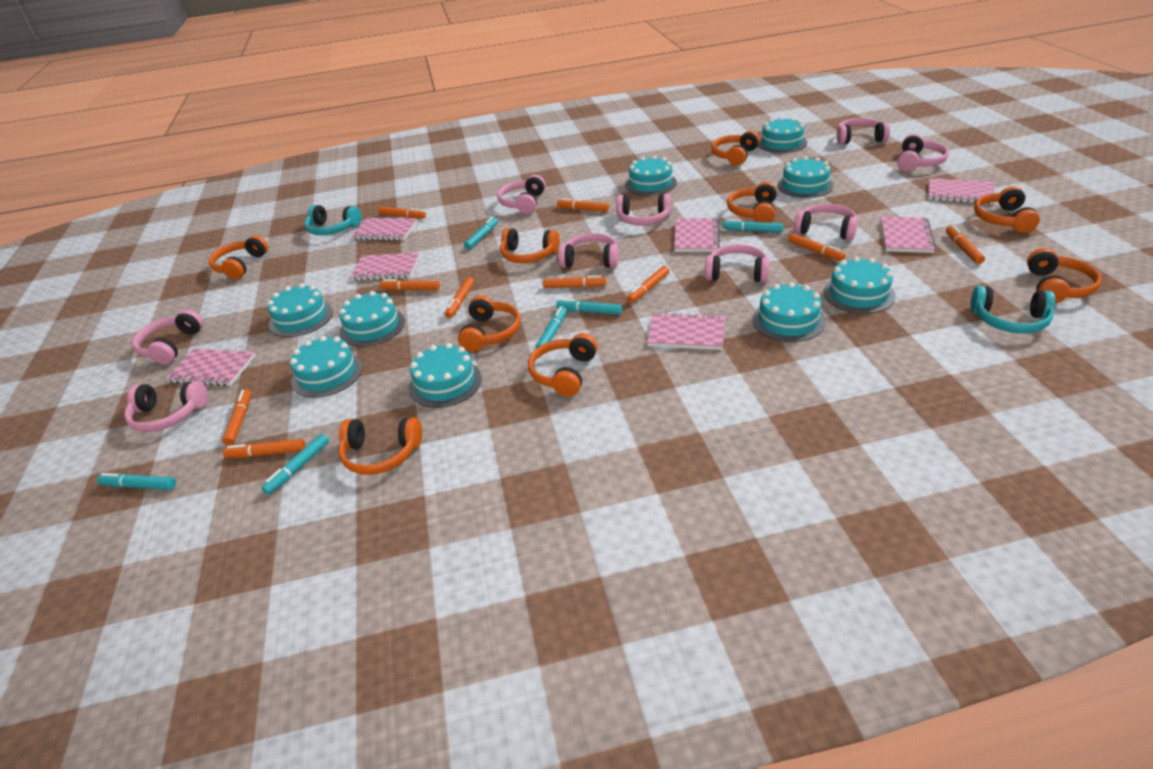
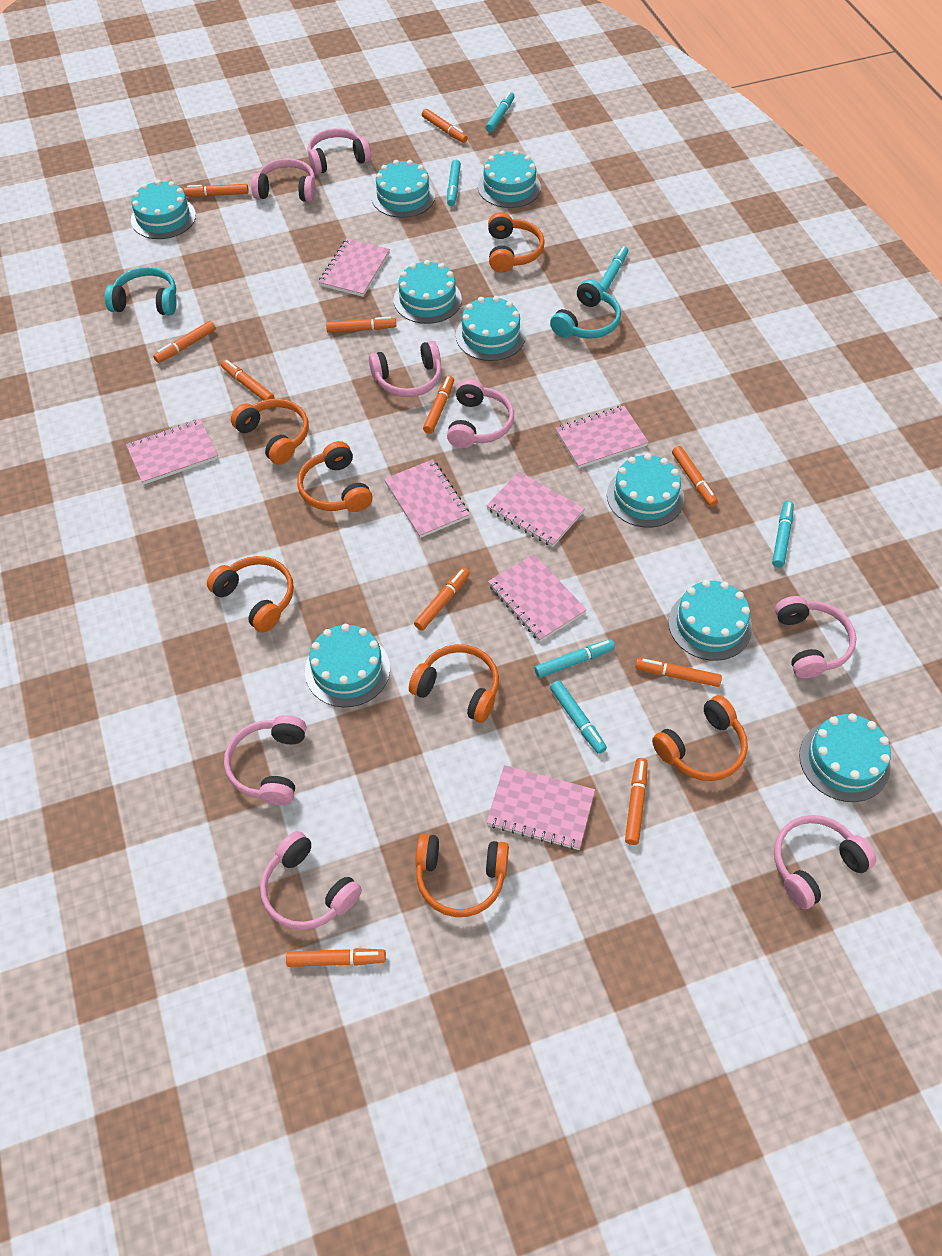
orange headphones: [208,235,268,279] [338,417,422,475] [458,295,521,352] [500,228,560,263] [528,333,598,397] [711,131,760,166] [727,182,777,223] [974,186,1040,233] [1027,248,1102,304] = 9 -> [207,556,294,633] [231,399,309,465] [297,441,372,512] [409,644,499,723] [415,834,509,917] [488,212,545,273] [652,695,748,781] = 7
orange marker: [222,390,251,446] [223,439,305,458] [378,207,426,219] [380,279,440,290] [445,277,474,318] [543,275,606,288] [557,198,609,212] [627,266,669,303] [788,233,846,261] [946,225,985,264] = 10 -> [153,321,216,363] [184,184,249,197] [221,360,275,401] [286,948,386,967] [326,317,396,333] [414,568,470,631] [422,109,468,143] [423,376,454,434] [625,758,648,845] [635,658,722,687] [672,446,718,507] = 11
pink headphones: [124,381,208,432] [132,310,203,364] [497,175,545,214] [558,233,619,268] [616,194,671,226] [705,244,770,283] [794,204,858,240] [837,118,890,145] [897,134,949,171] = 9 -> [224,715,306,805] [251,158,316,202] [260,831,362,930] [307,128,371,175] [369,341,442,397] [447,379,514,448] [774,815,877,909] [775,596,856,679] = 8

